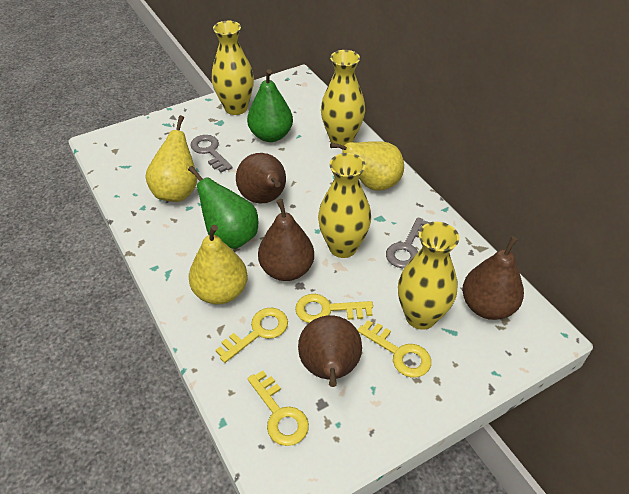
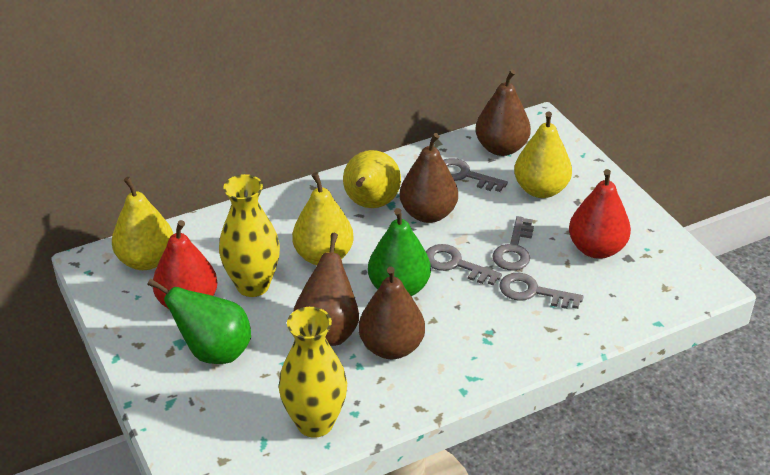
grey key: [190,135,233,172] [386,217,430,268] = 2 -> [426,244,502,285] [443,158,508,192] [492,216,534,271] [500,273,584,309] = 4
red pear: none = 0 -> [153,220,218,309] [569,169,631,259] = 2
yellow key: [216,308,288,363] [247,370,309,446] [295,294,373,323] [357,320,431,378] = 4 -> none = 0
yellow pear: [145,115,197,202] [189,225,248,305] [330,142,404,191] = 3 -> [112,177,173,270] [292,172,354,265] [343,150,401,208] [514,111,572,198] = 4
yellow vase: [212,21,254,115] [318,153,371,258] [321,50,365,146] [398,222,459,330] = 4 -> [219,174,280,297] [279,307,347,438] = 2

